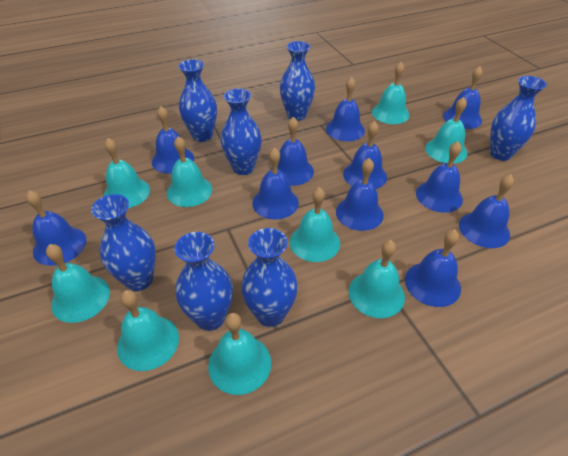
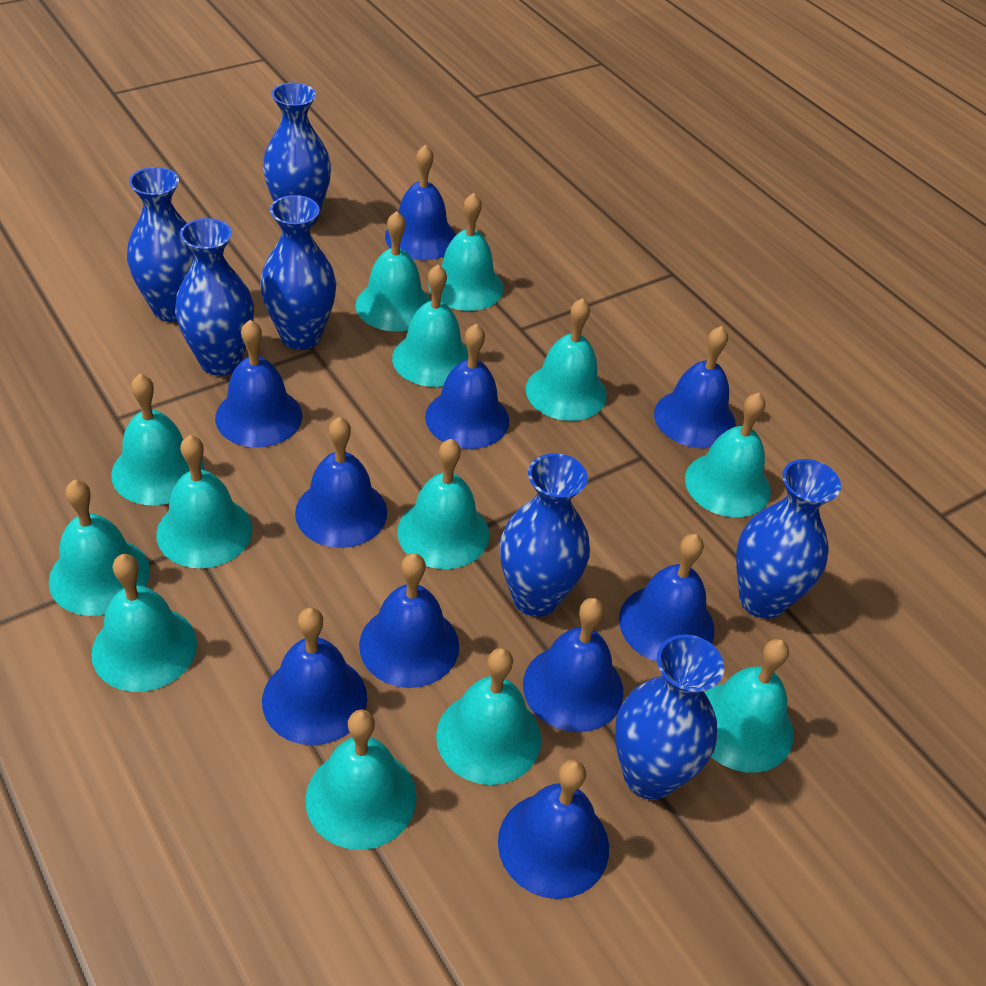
blue bell: [26,190,86,266] [152,106,194,174] [252,147,299,219] [271,117,314,186] [326,77,365,141] [336,158,384,231] [343,121,387,189] [405,229,461,307] [416,141,463,212] [443,66,483,129] [459,174,514,248] = 11 -> [215,320,302,448] [262,607,367,745] [295,417,387,548] [359,553,459,688] [385,144,456,260] [425,324,509,449] [498,759,609,899] [523,598,624,732] [619,534,715,662] [654,326,736,448] = 10
turquoise bell: [46,244,110,323] [103,138,150,208] [117,290,179,371] [167,136,212,207] [208,313,271,395] [290,187,340,262] [349,240,405,318] [372,62,410,124] [425,97,467,164] = 9 -> [49,480,150,616] [91,554,197,692] [111,374,204,505] [156,435,253,568] [305,709,417,850] [355,211,431,331] [392,264,468,387] [397,439,489,569] [428,193,504,311] [436,648,541,785] [526,298,607,421] [685,393,771,517] [704,639,793,773] = 13

